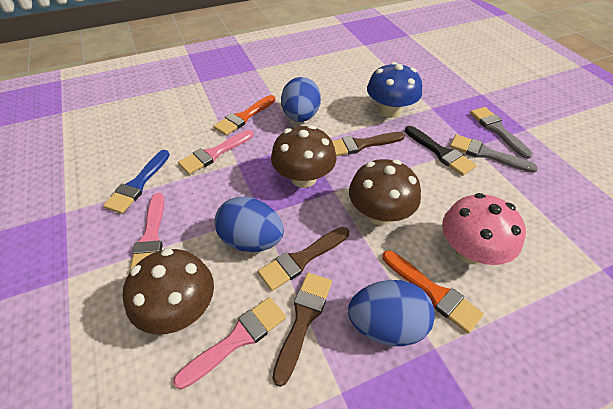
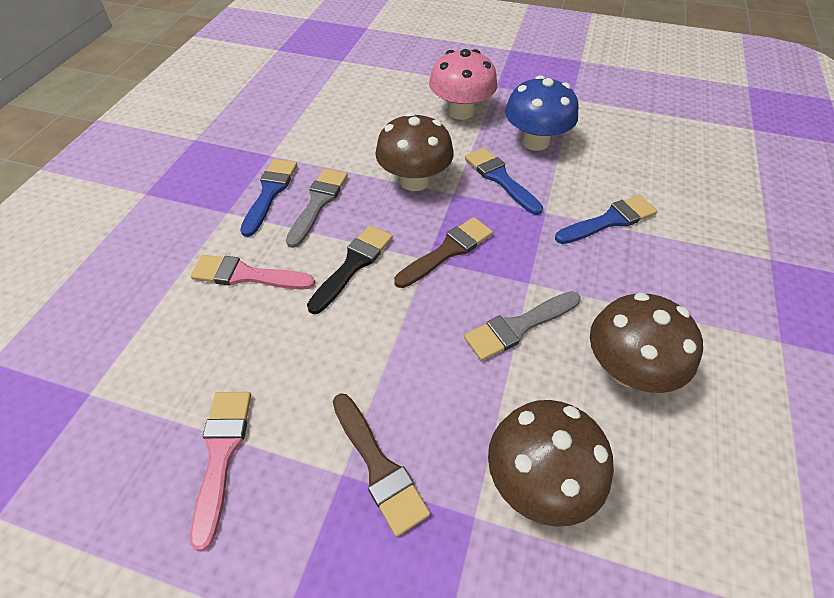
blue brush: [103,150,170,214] = 1 -> [240,159,297,237] [465,148,543,215] [555,195,657,244] = 3
blue egg: [214,197,284,252] [281,77,321,122] [348,280,435,346] = 3 -> none = 0
brown brush: [258,227,349,291] [272,273,332,387] [332,132,405,156] = 3 -> [333,393,430,537] [394,217,493,288] = 2
orange brush: [213,95,275,136] [382,250,484,334] = 2 -> none = 0
pink brush: [130,193,165,271] [173,297,286,389] [178,130,253,175] = 3 -> [190,392,251,551] [191,255,315,290] = 2

